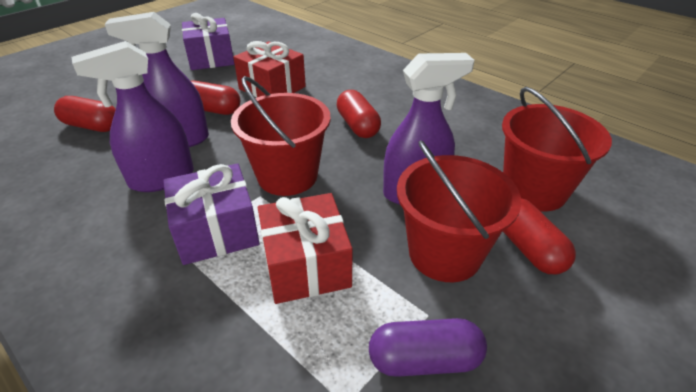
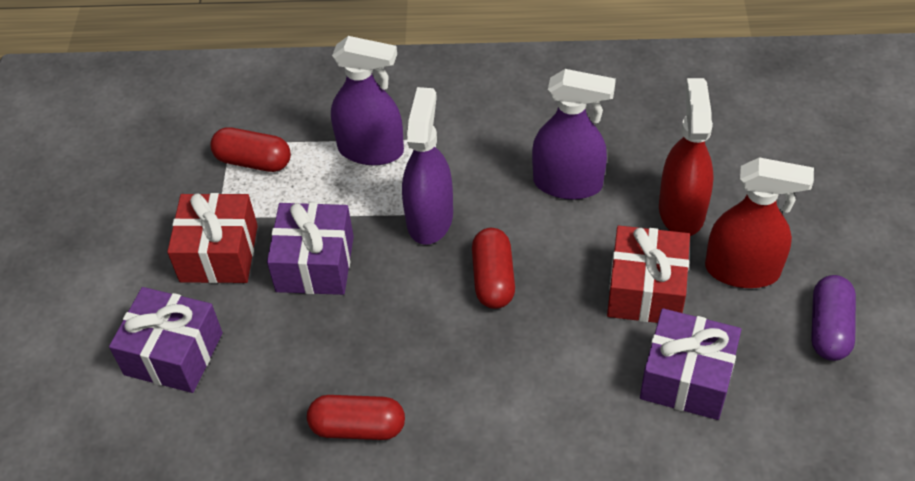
purple gift: [163,163,260,265] [182,13,234,70] = 2 -> [109,287,223,393] [267,203,354,295] [640,308,741,420] = 3
red bucket: [231,76,331,196] [397,140,522,282] [502,87,612,211] = 3 -> none = 0
red capsule: [54,96,116,132] [191,81,240,115] [337,90,381,138] [503,198,576,274] = 4 -> [210,127,291,172] [307,395,405,440] [472,228,515,309] = 3
red spray bottle: none = 0 -> [659,78,713,236] [705,157,814,288] = 2

